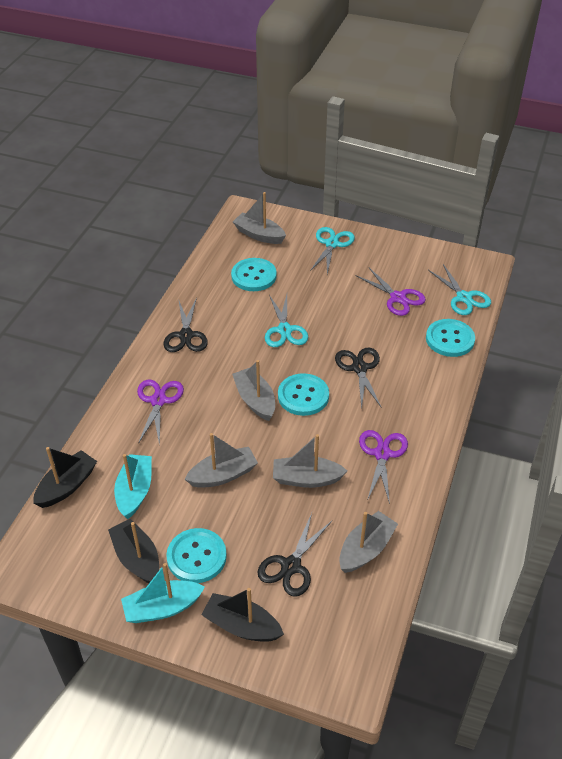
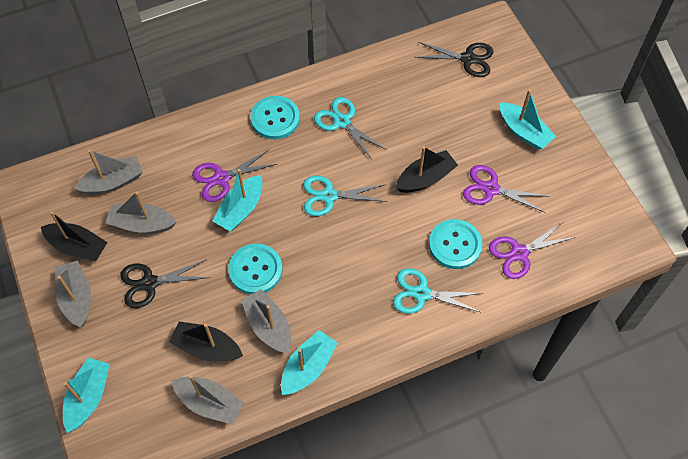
black scissors: [164,298,208,352] [257,513,332,596] [335,348,382,409] = 3 -> [120,259,211,308] [415,42,493,77] = 2
turquoise boat: [114,454,152,519] [121,563,205,623] = 2 -> [63,358,110,433] [213,169,263,231] [281,330,338,395] [500,89,556,150] = 4
turquoise button: [166,528,227,583] [231,258,277,291] [278,373,329,416] [426,319,475,357] = 4 -> [228,244,282,294] [250,96,300,139] [429,219,482,269] = 3

